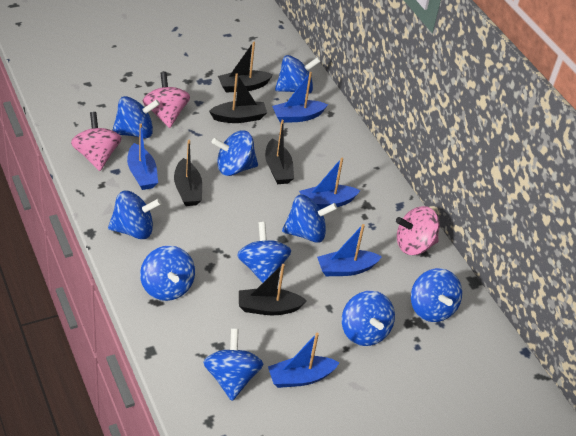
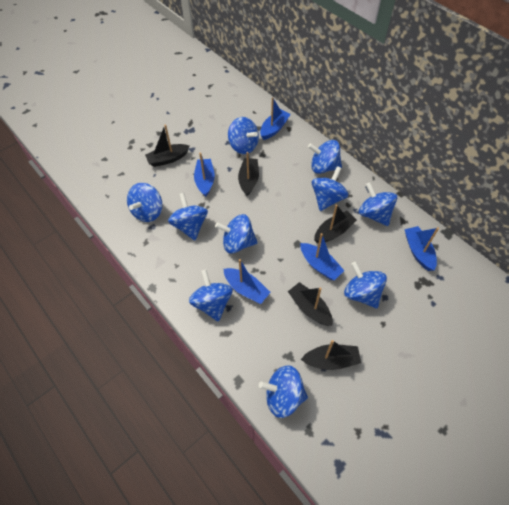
pink spinning top: [71,112,122,171] [143,72,190,128] [396,206,439,255] = 3 -> none = 0

